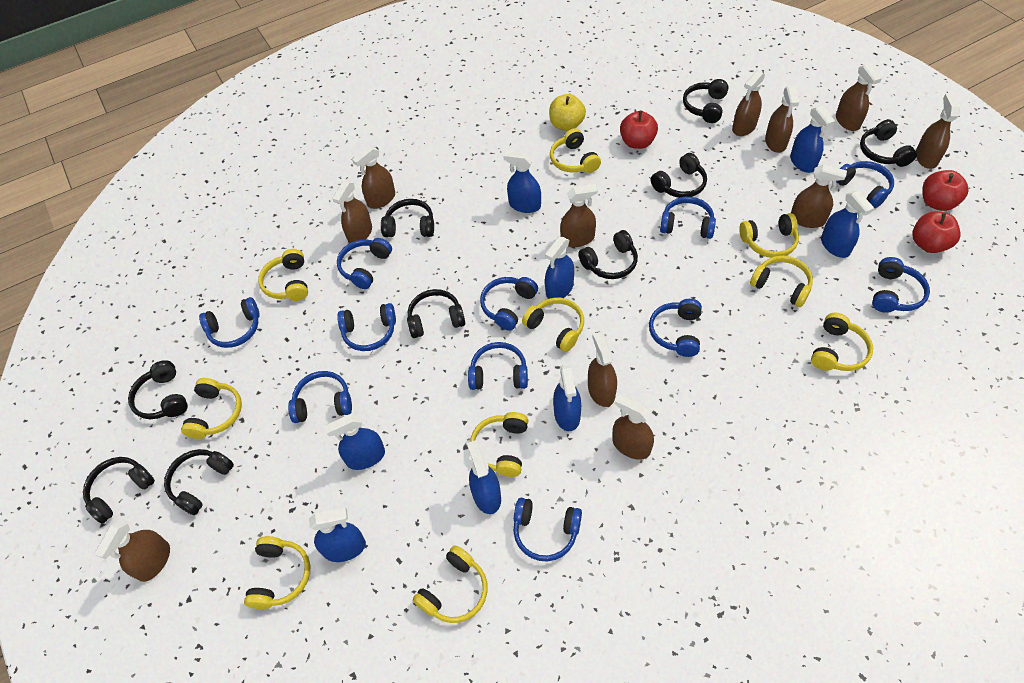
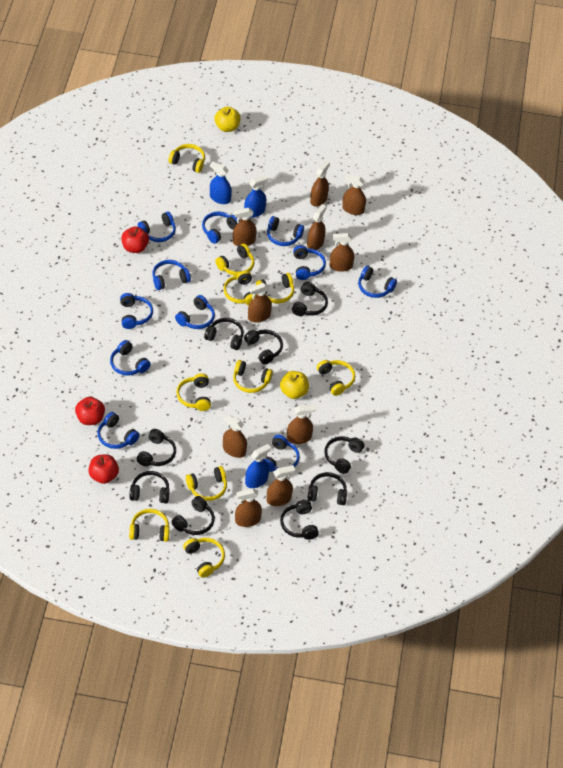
blue spray bottle: [309,507,366,562] [324,414,385,470] [467,440,501,514] [503,151,541,213] [545,237,574,299] [553,365,581,431] [790,106,835,173] [821,190,874,258] = 8 -> [210,162,232,204] [244,175,268,218] [245,444,271,488] = 3
brown spray bottle: [94,521,170,582] [332,181,372,243] [352,146,395,209] [560,184,598,247] [588,332,617,407] [612,395,654,460] [732,71,765,136] [765,86,799,153] [791,164,847,228] [836,64,882,131] [916,94,960,169] = 11 -> [223,414,247,458] [233,208,257,246] [235,488,262,527] [248,283,272,323] [267,465,295,506] [287,405,316,444] [307,204,326,250] [310,161,330,207] [330,233,354,272] [342,174,366,215] = 10
yellow apple: [549,94,586,131] = 1 -> [215,107,240,132] [280,371,309,399] = 2

